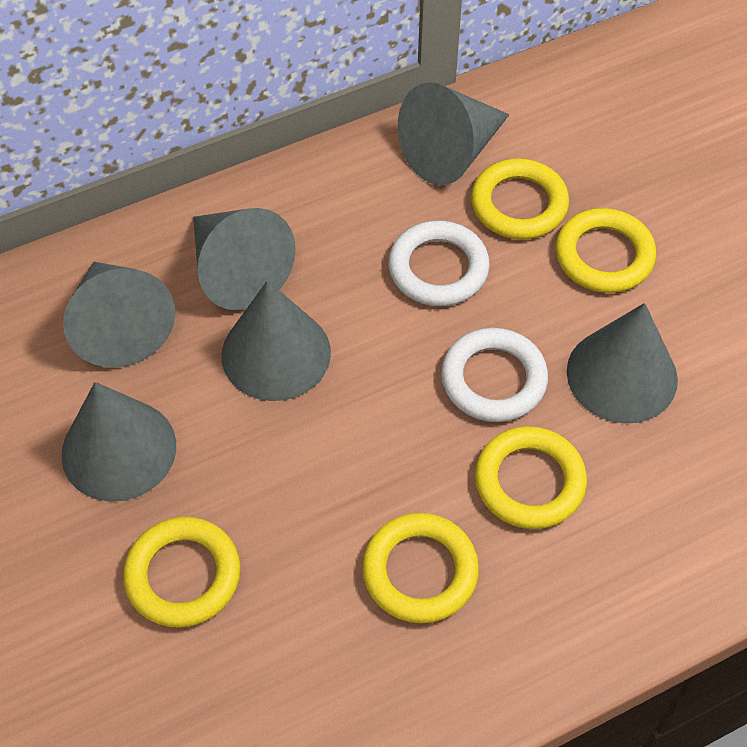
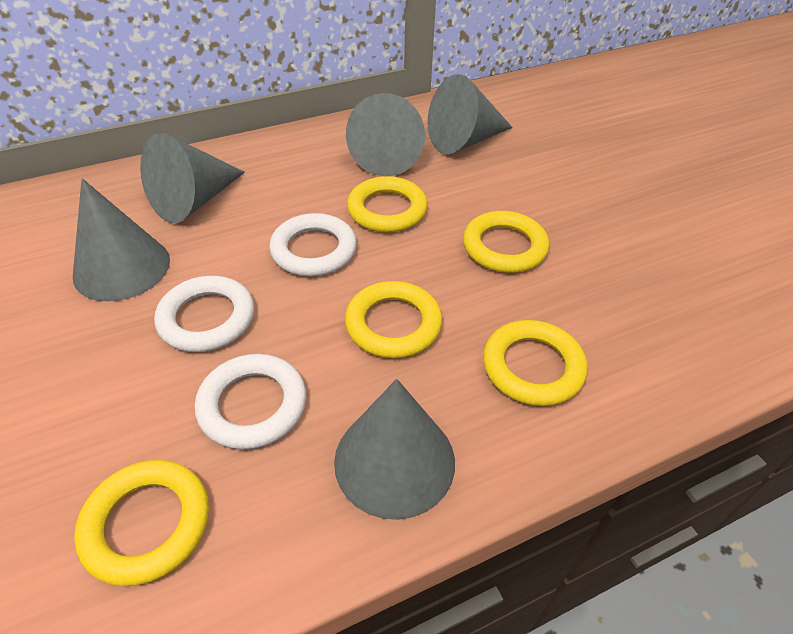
grey cone: [61,382,176,502] [63,262,175,368] [193,208,296,310] [222,280,331,401] [398,82,509,185] [567,303,678,423] = 6 -> [73,178,170,301] [140,133,245,223] [334,379,455,520] [346,93,425,176] [428,74,513,154] = 5
white ring: [388,221,490,306] [441,328,548,422] = 2 -> [154,276,254,352] [195,354,306,450] [269,213,357,276] = 3

